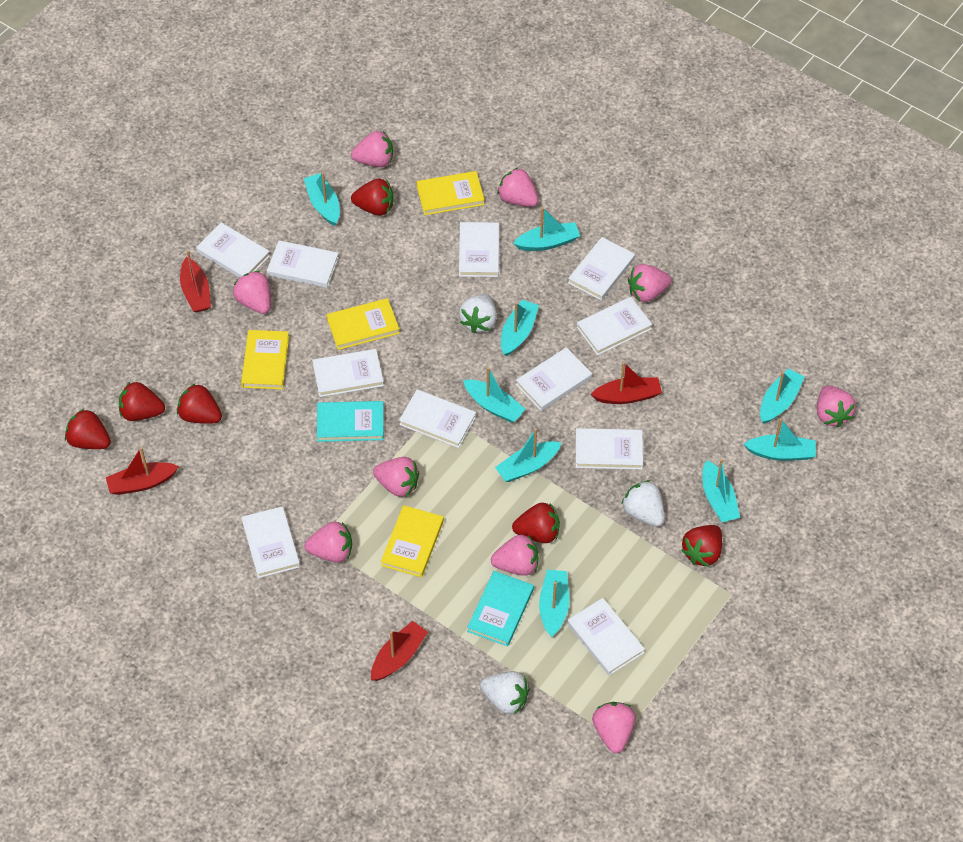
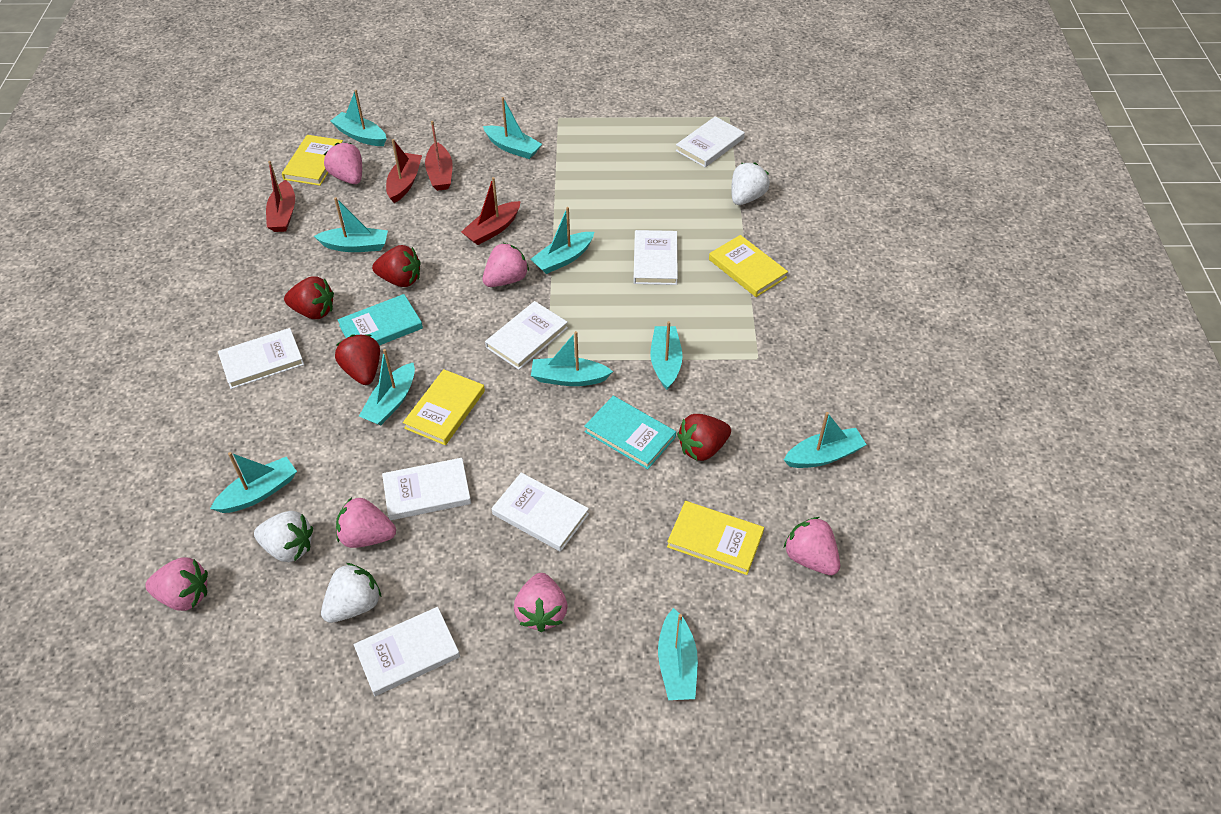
pink strawberry: [233,271,271,314] [305,521,352,562] [351,131,393,167] [373,457,420,497] [491,535,539,576] [497,167,539,207] [592,702,636,753] [628,264,672,302] [817,385,856,427] = 9 -> [145,557,208,611] [324,143,362,184] [336,497,396,548] [483,243,529,287] [514,573,567,632] [784,517,840,575] = 6
red strawberry: [65,409,111,449] [119,382,165,421] [177,383,222,424] [351,178,393,216] [512,503,560,543] [681,525,722,567] = 6 -> [284,276,334,319] [335,334,380,385] [372,245,420,287] [677,414,731,461] = 4
turquoise boat: [304,172,340,226] [463,367,526,423] [495,429,562,482] [501,300,539,356] [513,207,580,251] [539,570,569,637] [702,459,740,522] [743,418,816,461] [760,368,805,424] = 9 -> [210,452,297,513] [314,197,388,252] [331,90,387,146] [359,349,415,426] [483,97,542,159] [531,207,594,274] [531,331,613,386] [650,321,682,390] [658,608,698,700] [784,412,867,468] = 10
white book: [196,222,270,278] [241,506,300,578] [267,240,339,288] [312,349,384,397] [399,389,476,448] [459,222,499,277] [516,347,592,411] [567,598,645,675] [568,237,635,301] [576,428,643,469] [577,297,652,355] = 11 -> [218,328,304,389] [353,607,460,696] [382,458,471,520] [485,301,568,370] [492,473,589,552] [633,230,678,285] [676,116,745,167] = 7

